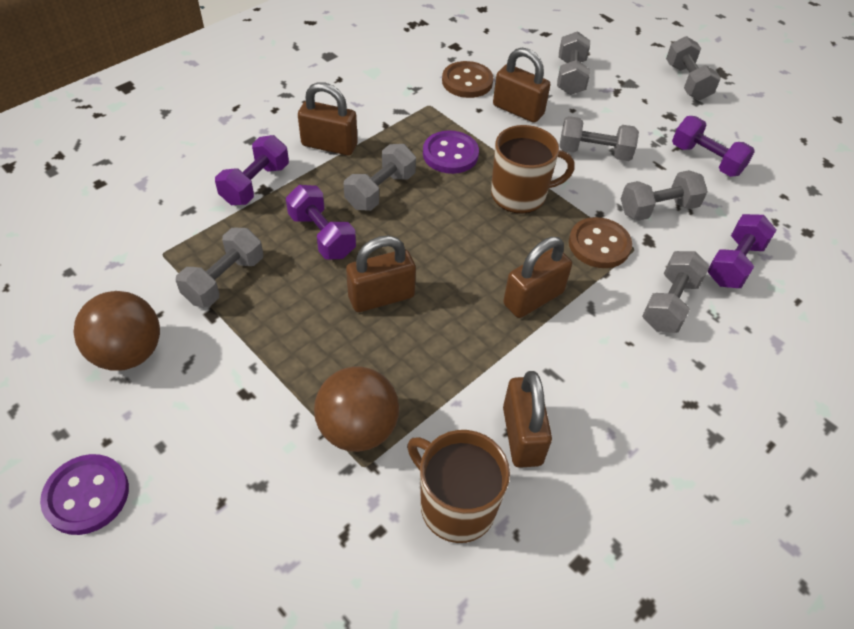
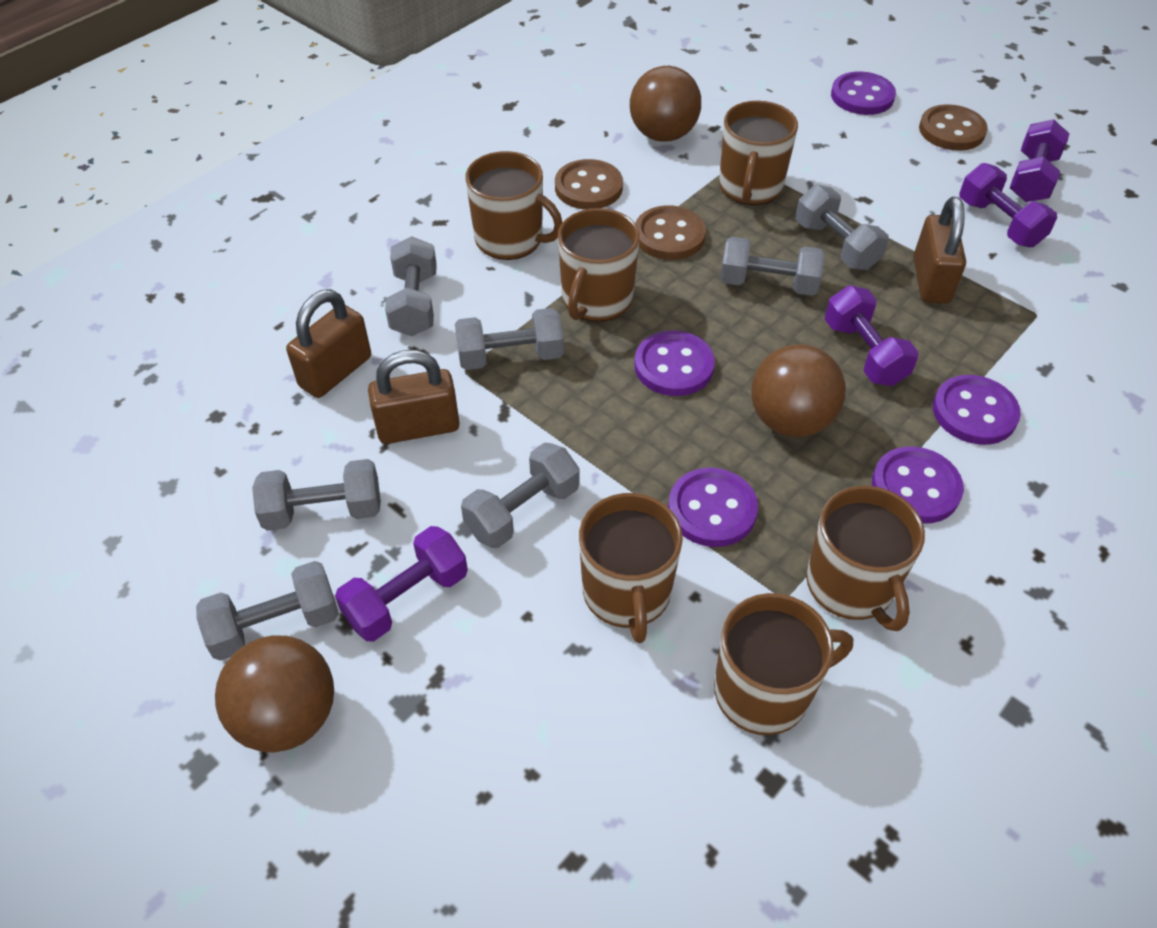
brown ball: [73,291,160,371] [314,366,399,452] = 2 -> [215,635,334,753] [630,66,701,142] [751,344,846,437] = 3
brown button: [442,61,493,98] [569,217,632,268] = 2 -> [555,159,623,210] [635,205,706,260] [919,104,988,151] = 3
brown mug: [407,430,510,543] [491,125,575,214] = 2 -> [466,151,562,260] [558,208,640,322] [579,493,683,643] [714,593,853,735] [719,101,798,205] [806,486,925,631] = 6
brown padlock: [298,82,358,155] [346,236,416,312] [493,48,550,123] [503,237,572,318] [503,371,552,468] = 5 -> [286,289,371,398] [368,350,460,444] [913,197,966,304] = 3
purple button: [40,454,129,535] [423,130,479,174] = 2 -> [634,330,715,396] [668,468,758,547] [831,71,896,115] [872,446,964,524] [933,375,1021,445] = 5

